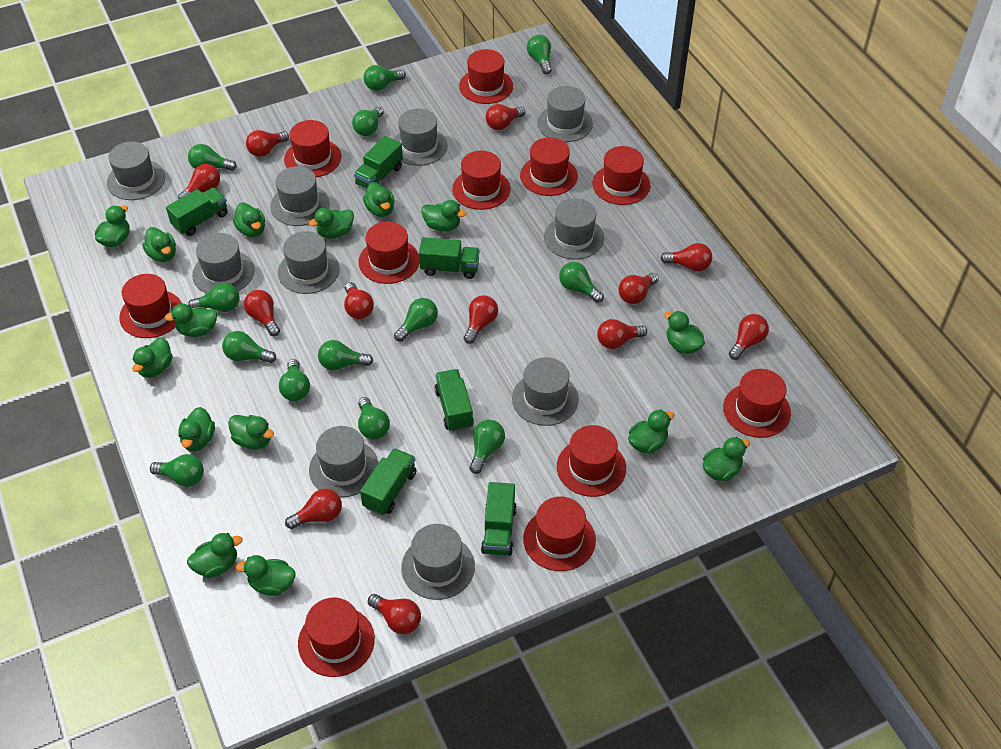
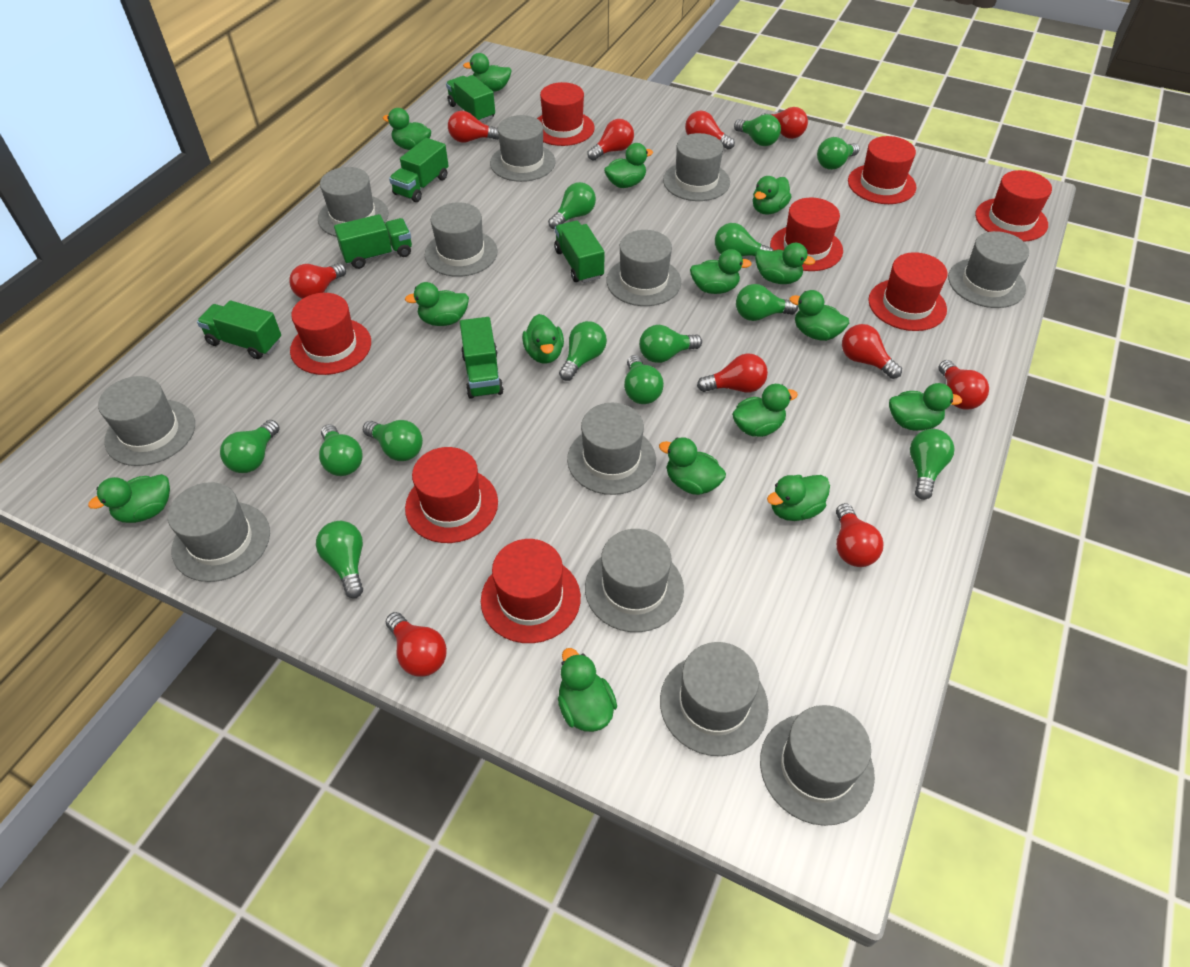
grey hat: [107,142,166,200] [192,233,255,294] [270,166,330,226] [278,231,340,294] [309,426,378,498] [394,108,448,166] [401,524,475,600] [512,357,579,426] [537,86,593,142] [544,198,604,259] = 10 -> [98,376,195,466] [168,482,270,582] [318,167,388,237] [425,202,498,277] [490,115,556,182] [567,403,656,495] [585,529,684,632] [607,230,681,306] [660,642,768,756] [663,133,730,201] [760,705,875,826] [948,231,1029,308] = 12
red hat: [119,274,182,338] [284,120,341,177] [298,597,375,677] [358,222,419,284] [452,151,511,210] [459,49,513,104] [520,137,578,196] [523,497,596,571] [557,425,626,497] [592,146,651,205] [723,369,791,438] = 11 -> [290,293,371,375] [405,447,498,543] [481,539,581,643] [537,82,595,146] [770,197,843,271] [848,136,916,204] [868,252,948,331] [975,170,1052,241] = 8
red light bulb: [178,164,220,199] [244,290,280,336] [246,130,289,157] [285,488,342,529] [344,282,374,319] [368,594,421,634] [464,295,498,344] [486,104,526,130] [597,319,647,349] [618,273,659,304] [661,243,712,272] [729,314,769,360] = 12 -> [289,263,346,299] [386,612,447,677] [448,111,499,143] [588,119,634,161] [685,110,735,150] [697,354,768,393] [761,107,808,139] [836,503,883,567] [842,324,902,379] [939,360,989,410] = 10

